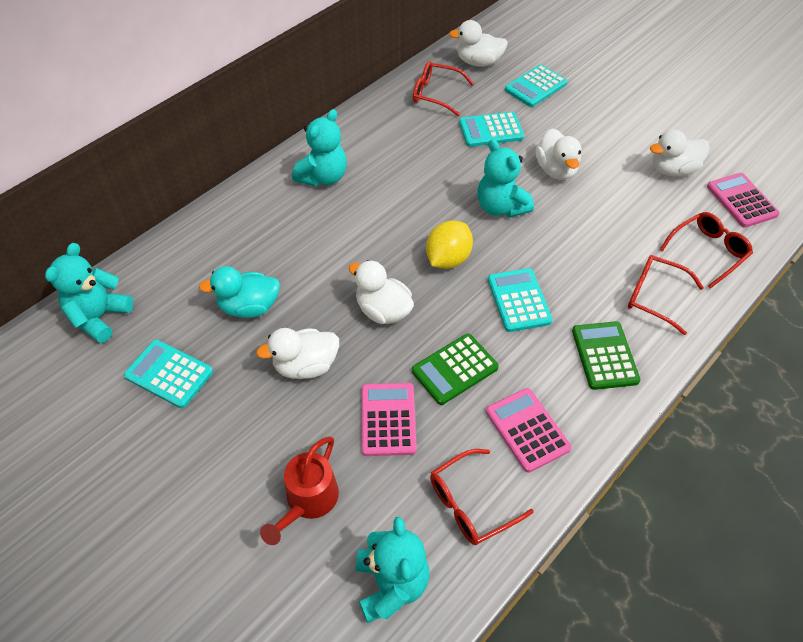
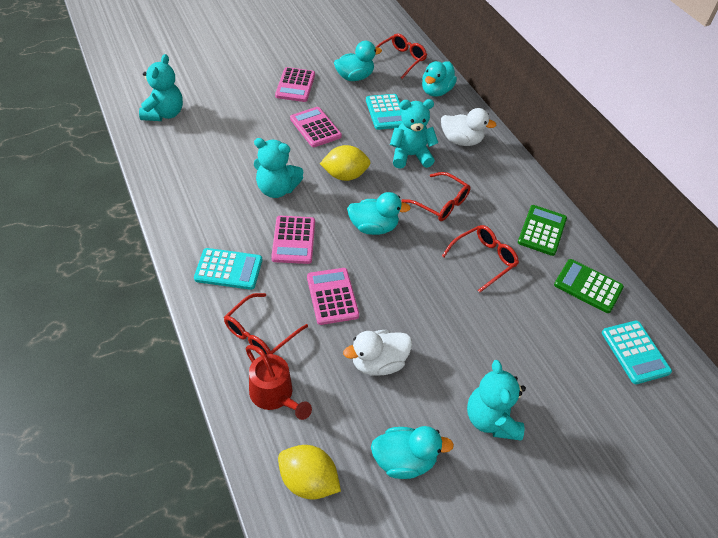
pink calculator: [362,383,417,456] [486,388,572,473] [707,173,780,227] = 3 -> [271,216,315,264] [275,67,315,102] [290,107,342,147] [307,268,359,325] = 4
turquoise calculator: [124,340,213,408] [459,112,524,147] [488,268,553,332] [505,65,567,107] = 4 -> [194,248,262,290] [366,94,403,130] [602,321,672,384] = 3
turquoise duck: [199,266,280,318] = 1 -> [334,41,382,81] [347,192,411,235] [371,426,454,479] [422,61,457,97] = 4
white duck: [256,328,339,379] [349,260,414,324] [449,20,508,67] [535,129,581,180] [650,130,710,176] = 5 -> [343,330,412,376] [441,108,497,146] = 2
yellow lemon: [426,221,473,269] = 1 -> [278,445,341,500] [320,145,371,181] = 2

